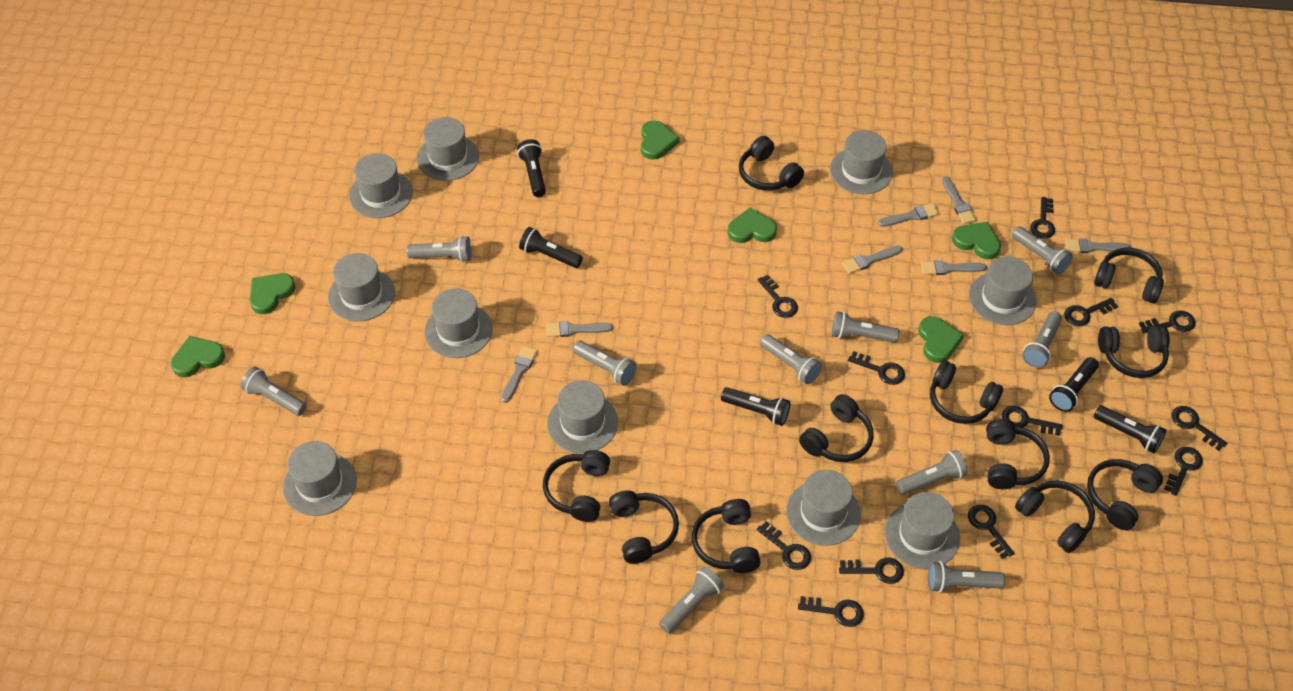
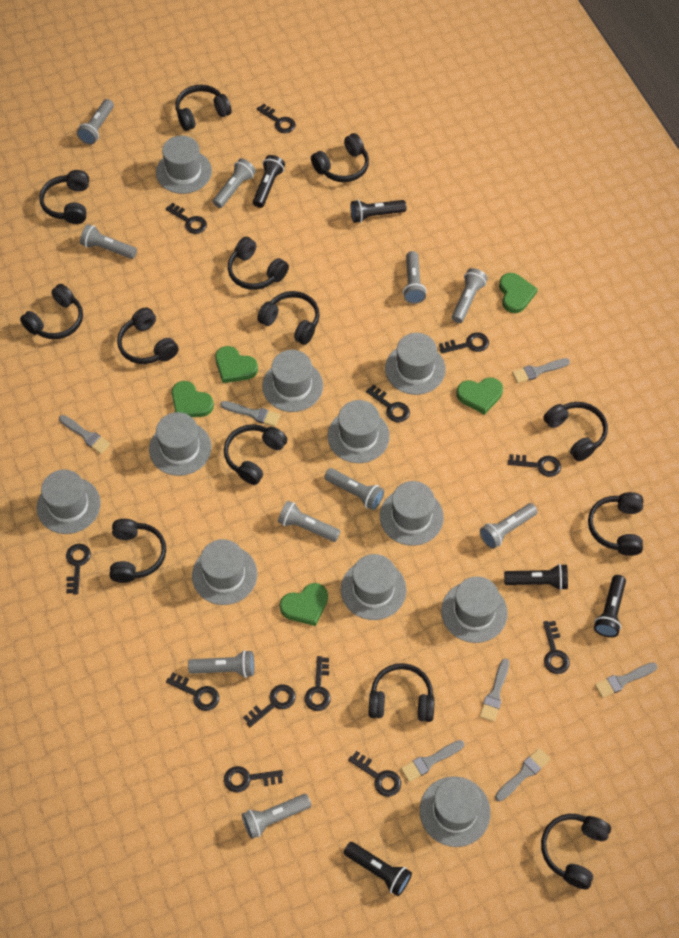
black headphones: [543,450,610,522] [609,490,679,564] [692,499,761,573] [739,136,804,191] [799,394,874,462] [930,360,1003,424] [986,419,1050,489] [1015,481,1095,553] [1087,459,1163,530] [1094,248,1164,303] [1098,326,1170,378] = 11 -> [20,284,83,339] [39,170,89,224] [110,519,166,583] [117,307,178,364] [176,85,232,131] [224,424,287,485] [228,237,289,290] [257,291,320,345] [311,133,369,182] [368,663,435,722] [541,814,611,889] [544,402,608,461] [588,492,643,556] = 13
green heart: [171,336,225,377] [250,273,296,314] [641,120,680,160] [727,208,777,243] [918,316,964,363] [952,222,1001,259] = 6 -> [172,381,214,417] [215,346,258,383] [280,583,328,626] [457,378,503,415] [499,273,538,313] = 5
grey hat: [283,441,357,516] [328,253,395,322] [349,153,413,218] [417,117,479,181] [424,288,493,358] [547,380,618,453] [786,470,861,546] [830,130,893,194] [885,492,960,569] [969,257,1037,325] = 10 -> [37,470,101,534] [149,412,211,476] [156,135,212,194] [192,539,257,605] [262,350,323,412] [328,400,390,463] [341,554,406,620] [380,481,444,546] [385,333,446,395] [420,776,491,847] [441,576,508,643] = 11

